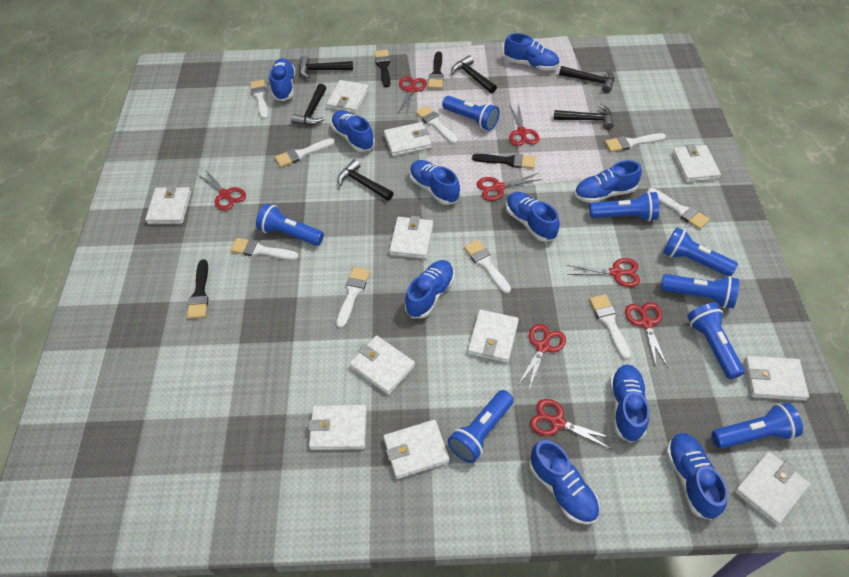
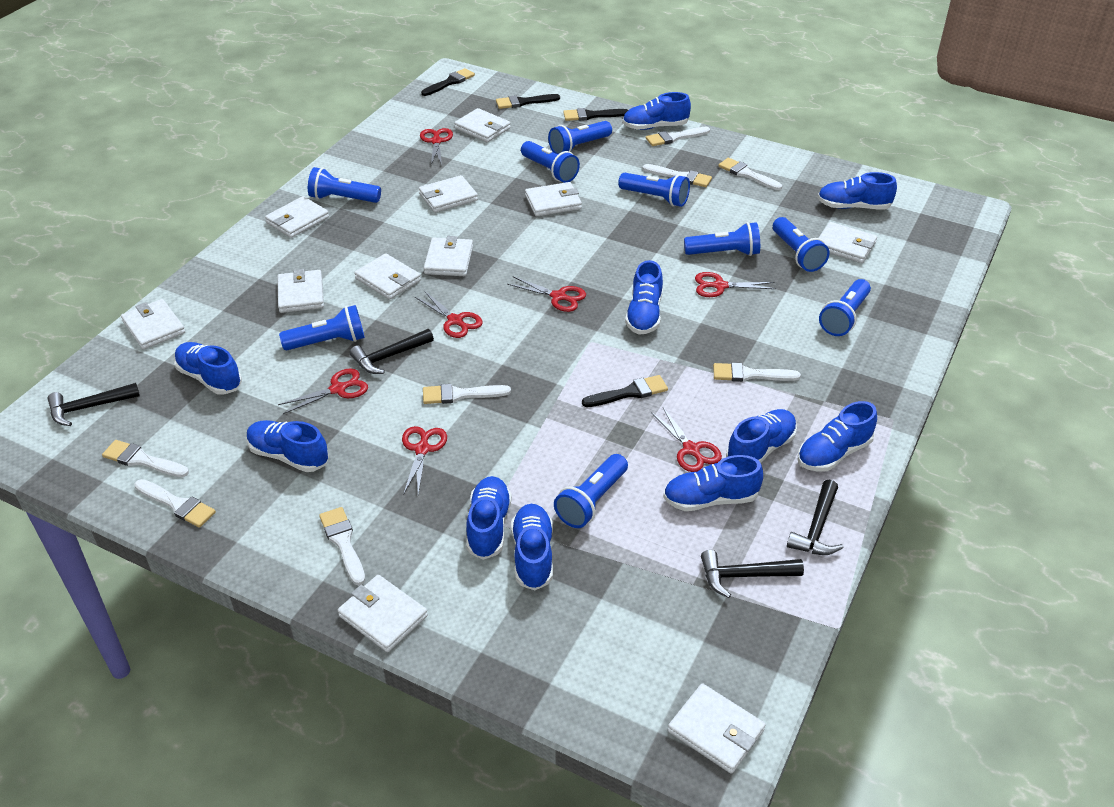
black hammer: [291,84,326,125] [299,56,353,78] [337,159,394,201] [451,55,497,93] [554,104,614,130] [559,66,615,93] = 6 -> [47,383,140,426] [350,329,434,374] [701,550,804,598] [787,480,843,555] = 4
blue flashlight: [256,203,324,246] [442,96,500,131] [448,390,514,463] [589,191,659,221] [661,274,739,308] [663,227,738,276] [687,303,745,379] [712,403,803,449] = 8 -> [279,305,365,350] [308,167,381,203] [521,141,580,183] [548,121,612,154] [554,454,628,528] [618,173,690,207] [684,222,760,256] [773,217,830,272] [819,279,871,336] = 9
red scissors: [197,169,246,211] [398,76,427,116] [477,173,542,201] [509,106,539,146] [518,324,566,389] [530,399,615,449] [567,258,640,287] [625,302,668,368] = 8 -> [278,368,368,414] [402,426,447,495] [415,291,483,338] [420,128,453,165] [507,276,586,312] [651,407,722,472] [695,272,776,297] = 7
white brush: [230,238,299,260] [250,80,268,120] [275,138,335,167] [336,267,370,328] [416,106,458,144] [464,240,511,294] [589,294,631,360] [605,133,666,152] [648,188,710,229] = 9 -> [102,440,189,477] [134,479,216,527] [319,507,365,585] [423,384,511,404] [643,164,712,187] [646,127,710,146] [713,363,801,382] [718,158,782,190] = 8

